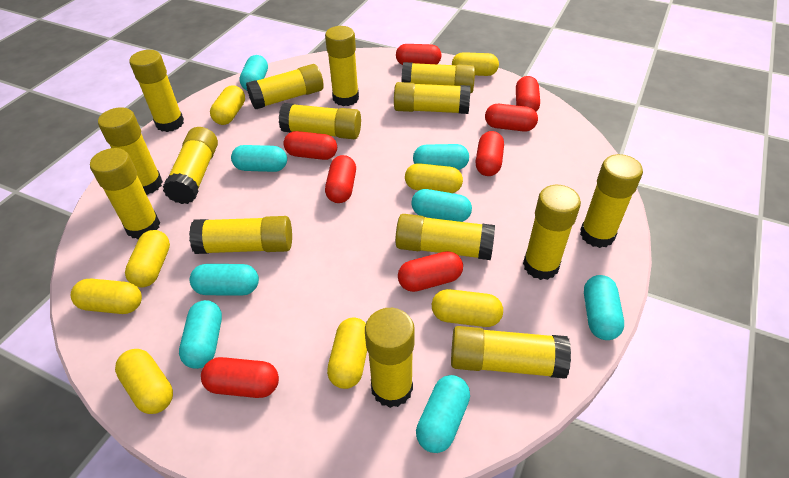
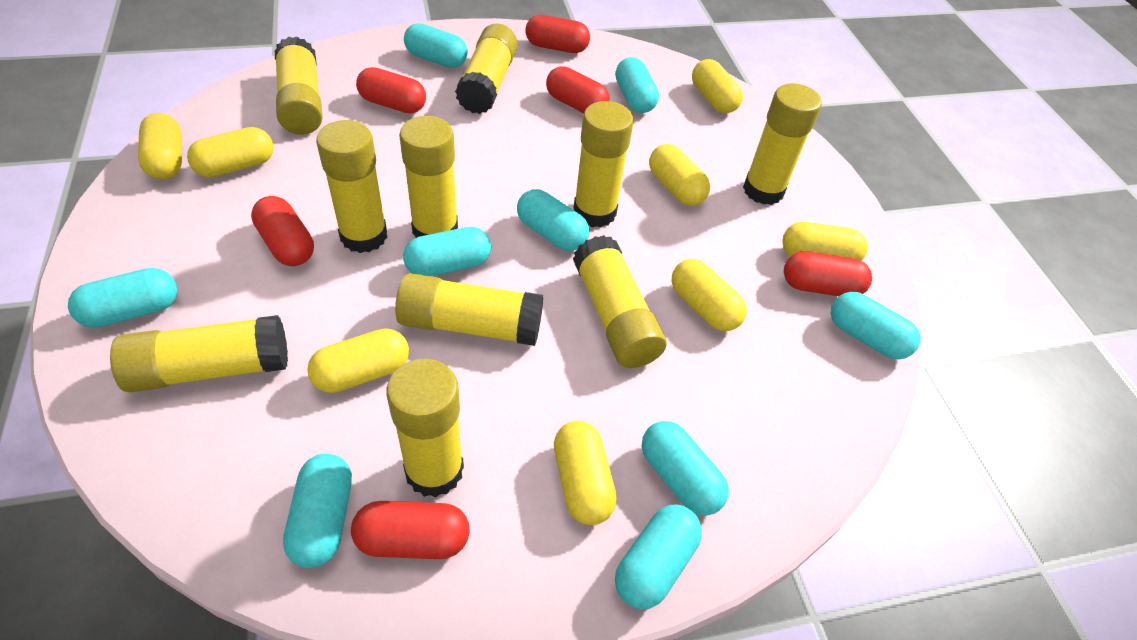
red capsule: [201,357,279,398] [283,131,337,160] [325,155,356,203] [396,44,442,65] [398,251,463,292] [476,131,504,176] [485,104,538,131] [516,76,540,111] = 8 -> [251,196,314,266] [351,501,470,559] [356,67,426,114] [525,15,590,53] [546,66,610,113] [784,251,872,296] = 6
turquoise capsule: [179,300,222,369] [190,264,259,296] [231,145,287,172] [239,55,268,90] [411,189,472,222] [413,144,469,170] [416,375,470,453] [584,275,624,340] = 8 -> [68,268,178,328] [283,454,352,568] [403,227,491,276] [404,23,468,68] [517,189,589,251] [615,57,659,113] [615,505,702,609] [642,421,729,516] [830,292,921,359] = 9
yellow glue stick: [90,148,160,239] [98,107,163,195] [129,50,184,132] [163,127,218,204] [189,216,292,254] [246,64,324,109] [279,103,361,139] [325,26,359,106] [365,308,415,408] [394,82,471,114] [395,214,495,260] [401,62,475,93] [451,326,571,379] [523,185,581,280] [580,154,643,248] = 15 -> [110,315,288,392] [275,37,323,135] [316,120,387,253] [387,359,464,498] [395,273,543,346] [399,116,458,238] [455,23,518,114] [573,101,634,228] [573,235,667,368] [743,83,822,205] = 10

